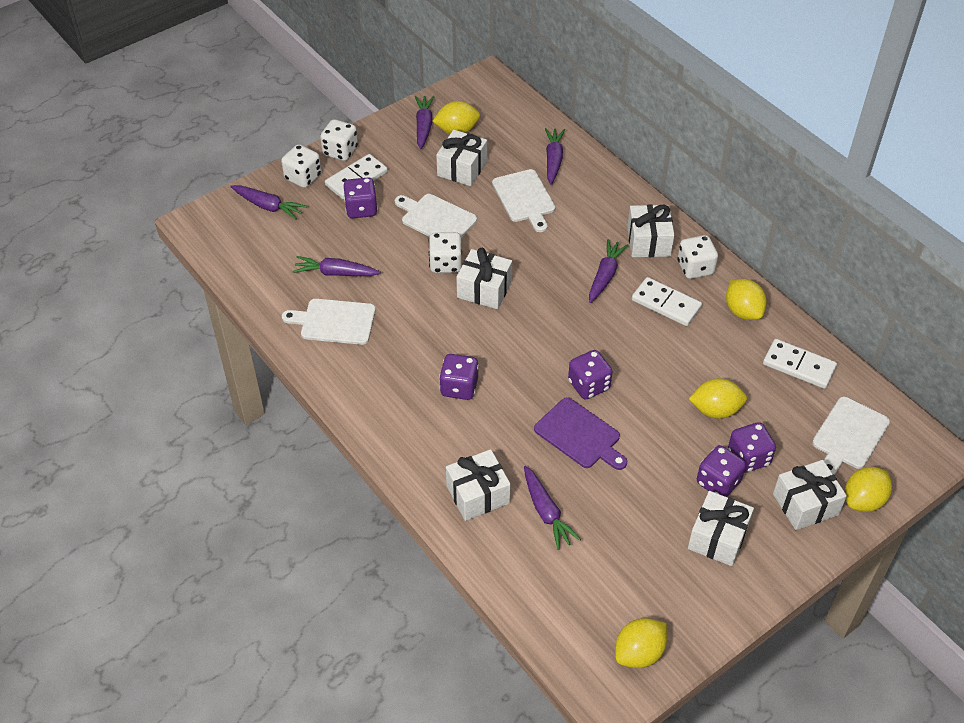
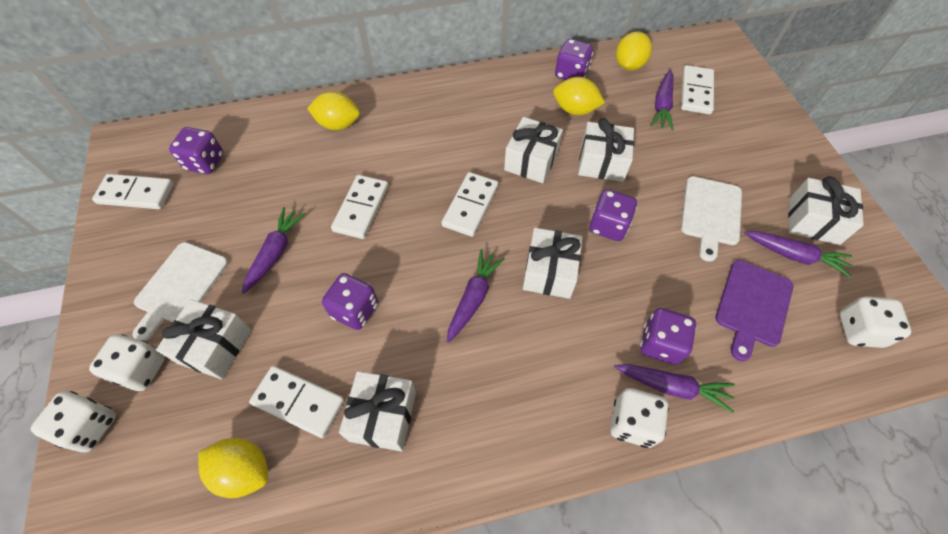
purple carrot: [230,185,307,220] [293,256,381,276] [415,96,435,149] [524,466,581,550] [545,128,565,185] [589,239,628,303] = 6 -> [242,207,306,294] [447,249,505,343] [614,364,735,413] [650,70,674,131] [744,231,852,277] = 5
white cutting board: [282,299,376,345] [395,194,477,238] [492,169,555,232] [812,397,890,475] = 4 -> [133,242,228,341] [681,176,742,262] = 2
white domino: [325,154,388,199] [632,277,702,326] [763,339,837,389] = 3 -> [92,174,173,209] [249,366,344,438] [331,175,388,239] [441,172,498,237] [681,65,714,114] = 5
yellow lemon: [432,101,480,134] [615,618,667,668] [689,378,747,419] [726,279,767,320] [845,467,892,512] = 5 -> [198,438,268,498] [307,92,360,130] [553,77,605,115] [616,31,652,71] = 4

